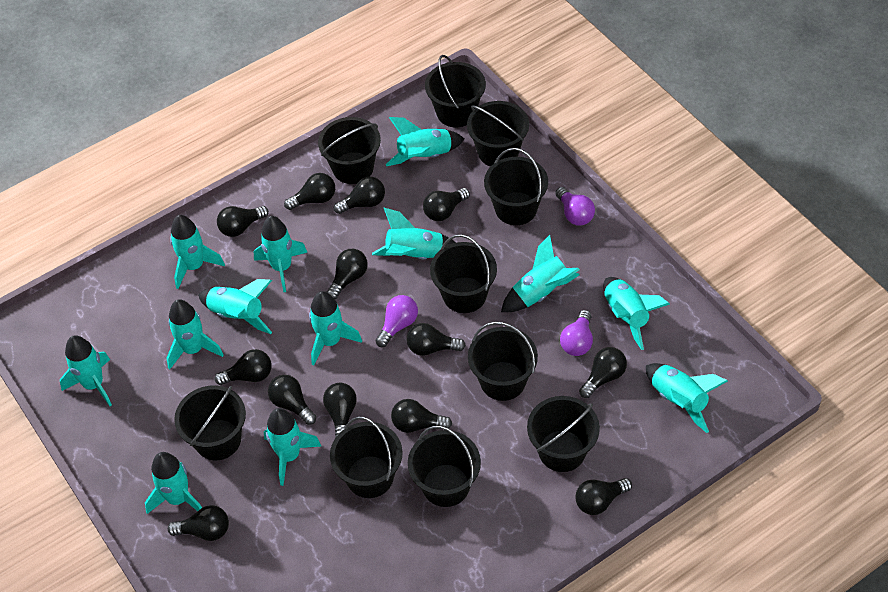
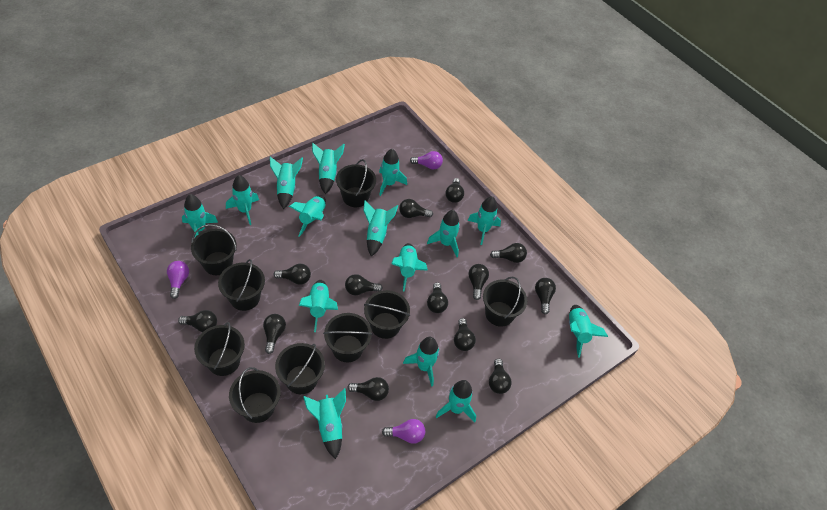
black bucket: [174,385,246,460] [318,117,381,184] [330,416,403,498] [408,426,481,507] [425,55,486,127] [430,234,497,313] [467,101,529,167] [468,322,538,401] [484,148,548,225] [527,396,600,472] = 10 -> [191,224,237,275] [194,322,245,376] [218,259,265,311] [229,367,281,423] [275,343,325,394] [323,313,373,362] [336,159,376,207] [364,290,410,339] [483,277,527,327] = 9
turquoise rocket: [60,335,112,406] [145,452,202,514] [167,299,224,370] [170,215,225,289] [198,279,272,334] [254,216,308,292] [264,408,321,486] [309,291,362,365] [372,208,456,259] [386,117,464,166] [501,235,580,312] [603,277,670,350] [646,363,728,433] = 13 -> [182,194,218,237] [226,175,259,225] [270,157,303,209] [289,195,326,237] [299,280,338,332] [303,388,346,459] [312,143,345,194] [363,200,398,256] [379,149,407,196] [392,243,428,292] [403,337,439,387] [427,210,460,257] [436,380,476,423] [468,196,501,245] [569,305,608,358] = 15

